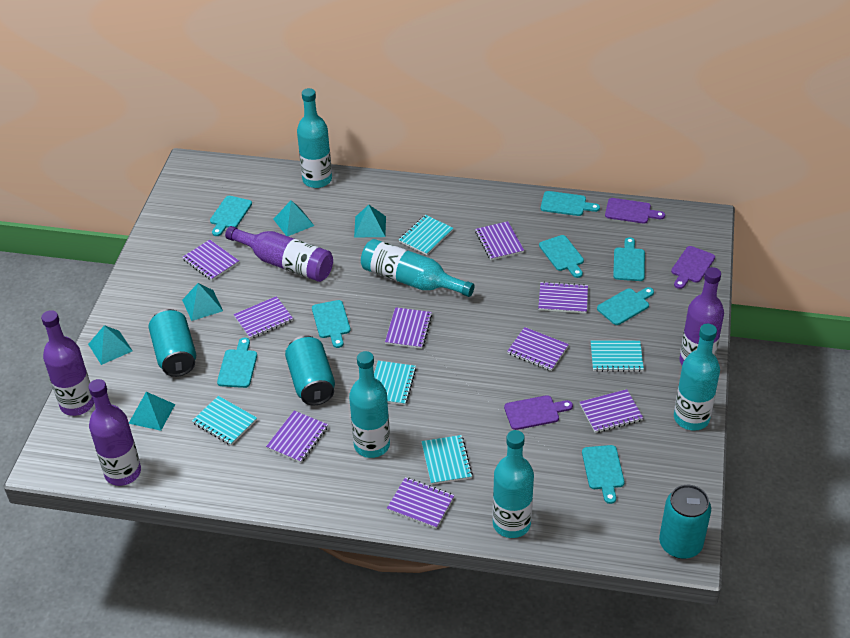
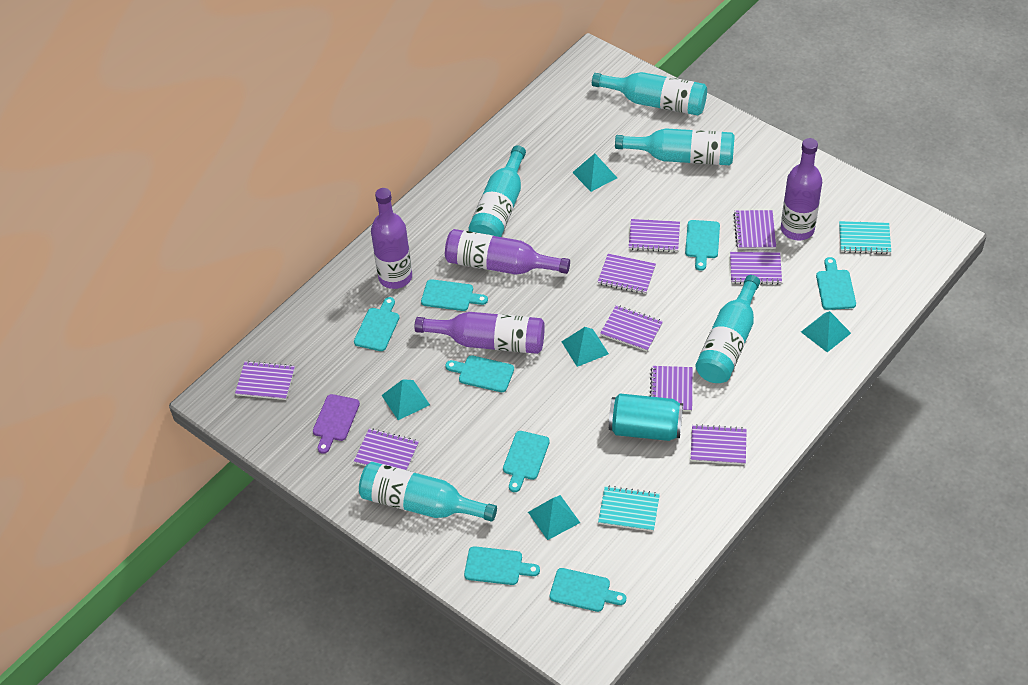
purple cutting board: [504,395,573,430] [605,198,665,224] [671,246,715,289] = 3 -> [313,394,360,454] = 1
turquoise can: [148,309,196,377] [285,335,335,406] [659,485,711,559] = 3 -> [609,394,683,441] = 1
turquoise notebook: [192,396,257,445] [374,361,416,405] [399,215,454,255] [421,435,473,485] [591,341,644,372] = 5 -> [598,486,660,532] [839,221,891,254] = 2

